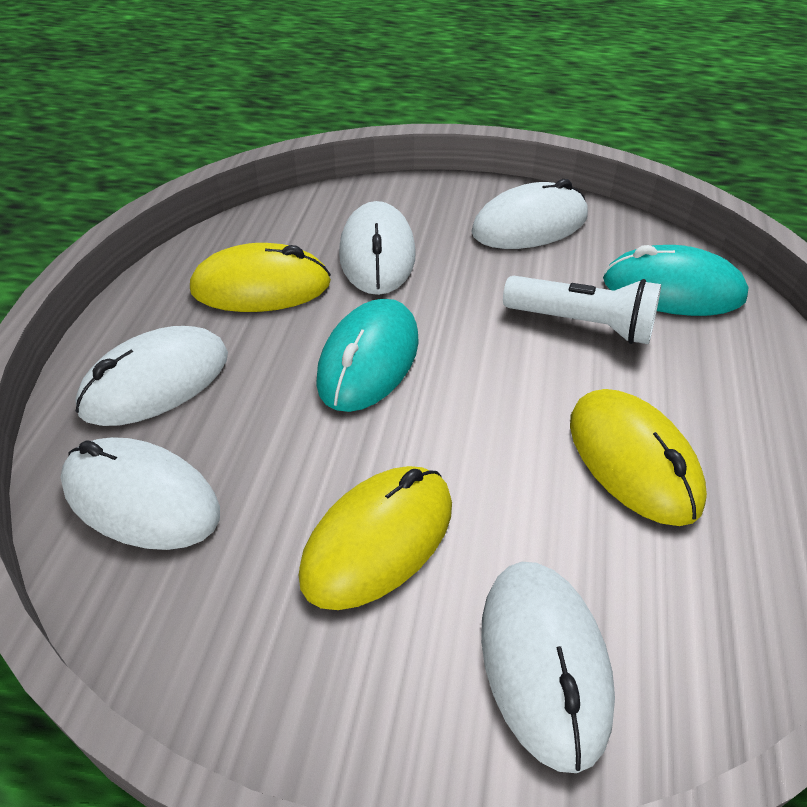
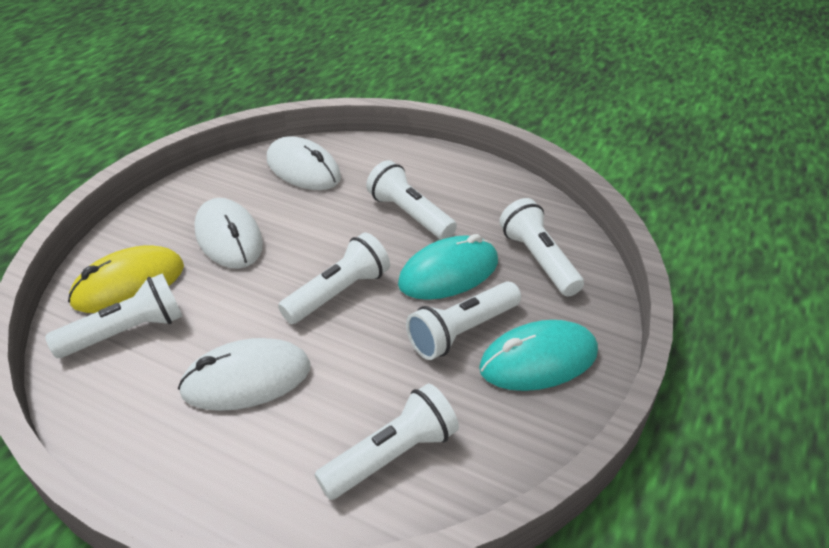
white flashlight: [503,276,661,344] = 1 -> [45,273,183,358] [278,233,390,324] [315,383,459,500] [366,160,457,240] [406,281,521,360] [499,198,584,296] = 6
white mouse: [60,437,220,550] [75,326,228,426] [339,201,416,295] [471,179,588,249] [481,562,615,773] = 5 -> [178,338,311,411] [194,198,263,269] [267,136,341,190] = 3
yellow mouse: [190,243,331,312] [299,466,452,610] [570,389,707,526] = 3 -> [68,245,184,313] = 1

